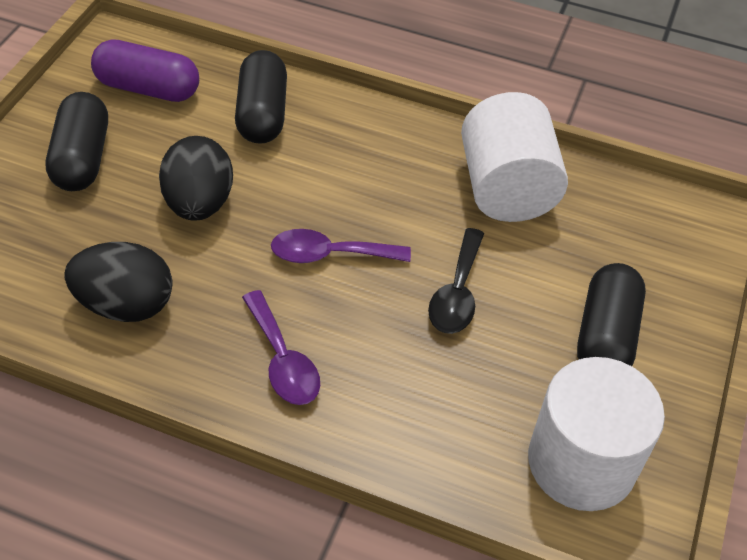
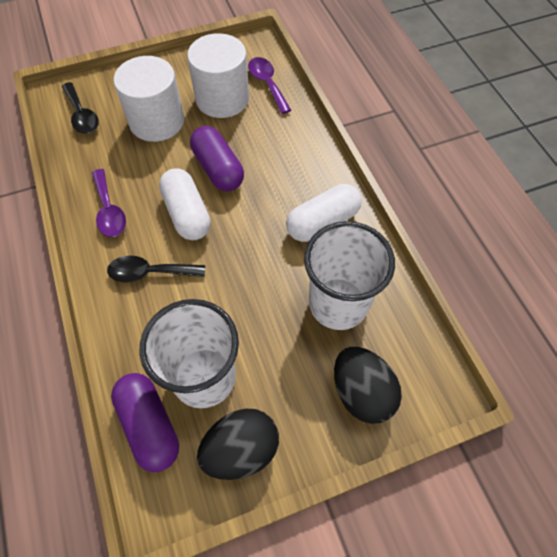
black capsule: [46,92,108,191] [235,50,287,144] [577,263,646,366] = 3 -> none = 0
black spoon: [428,228,484,334] = 1 -> [62,82,99,134] [107,255,205,283] = 2
purple capsule: [91,39,199,102] = 1 -> [111,373,179,472] [190,126,244,191] = 2
white capsule: none = 0 -> [159,169,211,240] [286,184,362,242] = 2
white cup: none = 0 -> [140,299,239,409] [304,221,395,330] = 2

